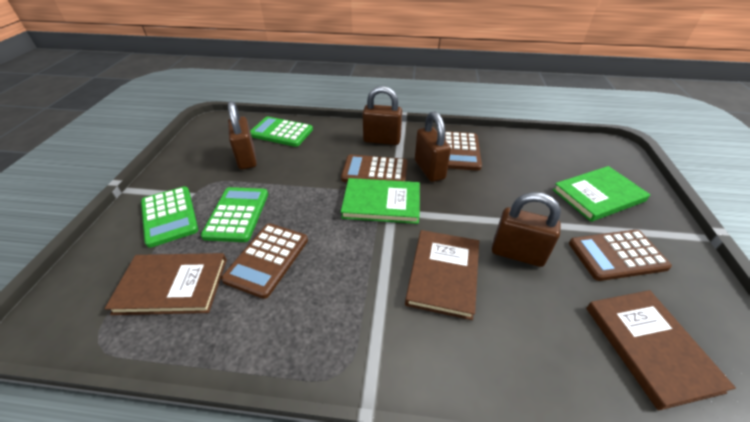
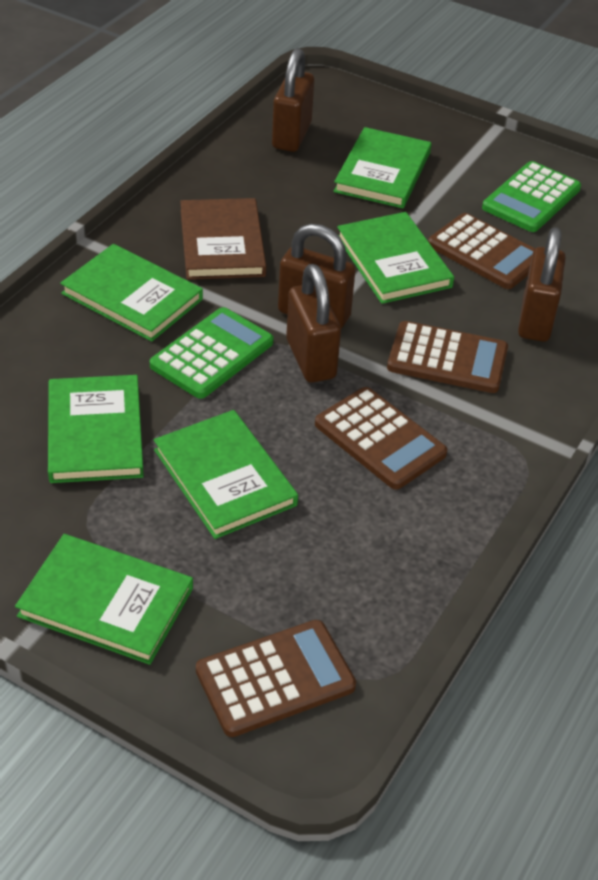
brown book: [105,253,227,315] [405,230,479,320] [586,290,736,411] = 3 -> [180,198,266,280] = 1
green book: [341,178,420,224] [553,166,650,222] = 2 -> [15,534,193,665] [48,375,144,483] [60,244,203,342] [154,410,298,539] [334,127,431,208] [337,212,454,304] = 6
green calculator: [141,187,198,248] [201,187,268,242] [250,116,313,147] = 3 -> [150,307,274,399] [482,161,581,232] = 2

